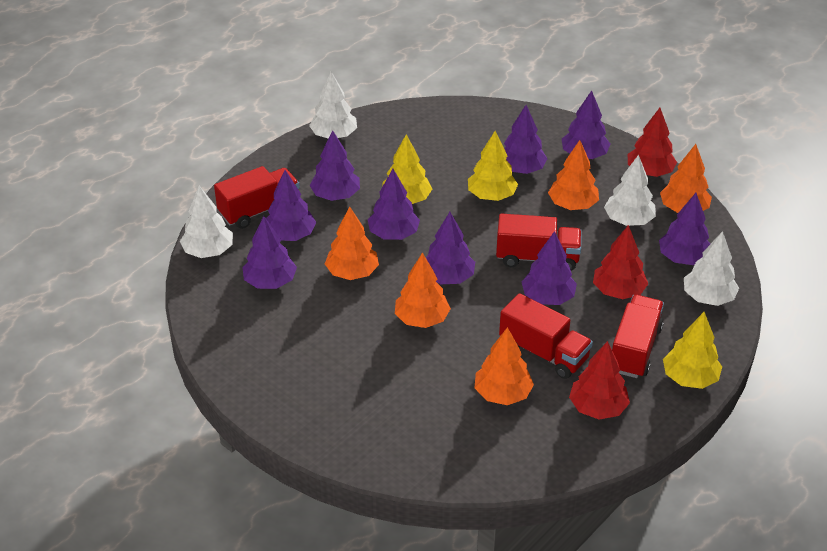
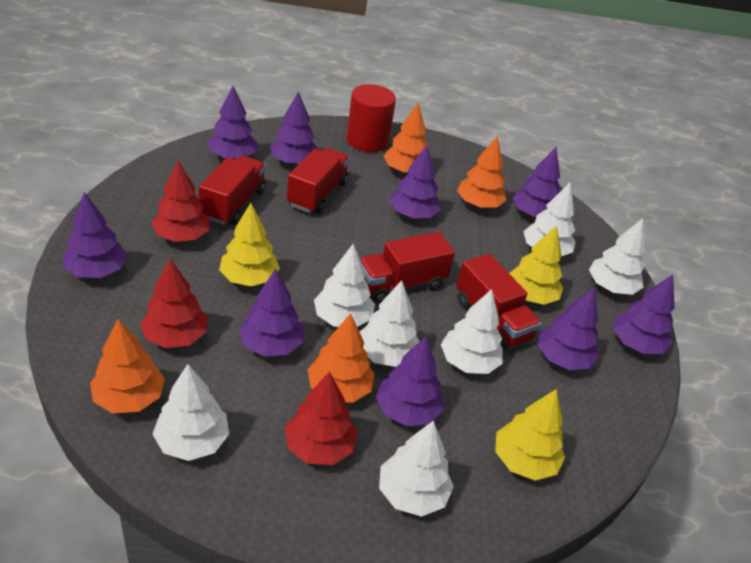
orange tree: [325,207,379,280] [395,253,451,328] [474,327,534,405] [548,140,599,210] [660,144,712,213] = 5 -> [90,319,165,414] [308,313,375,403] [384,103,429,174] [457,136,507,208] = 4
red cylinder: none = 0 -> [346,84,396,152] = 1
white tree: [180,186,233,258] [309,72,357,139] [604,155,656,226] [684,231,739,306] = 4 -> [153,364,229,461] [314,244,375,327] [360,280,420,367] [379,421,454,517] [441,289,503,374] [523,182,576,256] [589,218,645,295] = 7

